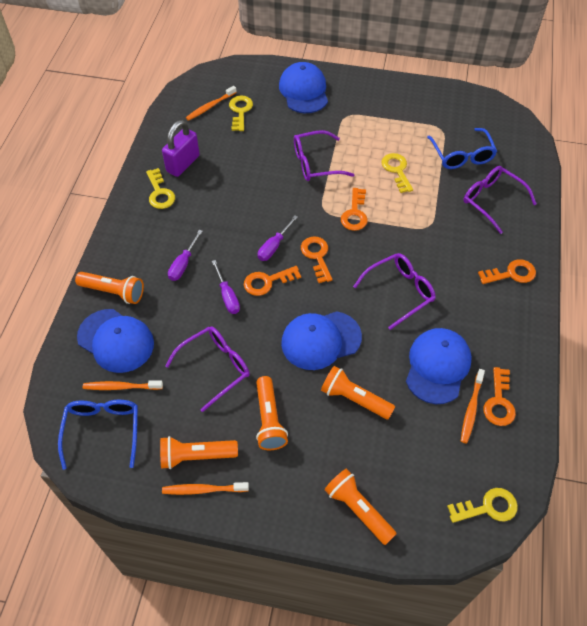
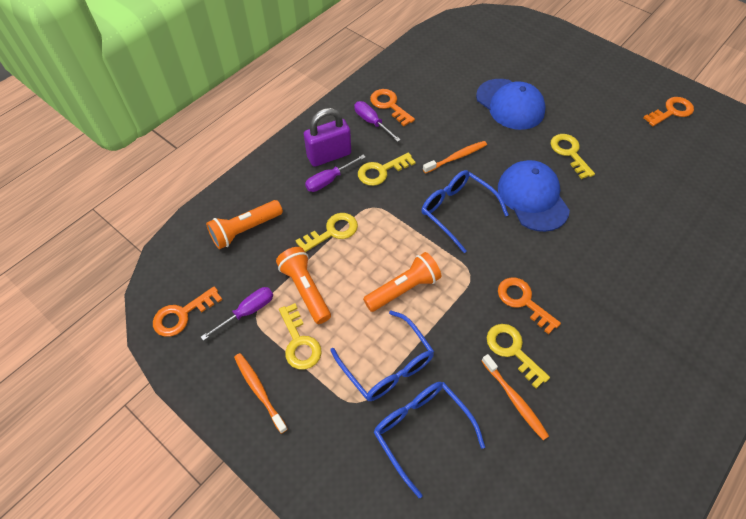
blue cap: [77,309,154,373] [279,62,328,113] [281,311,362,370] [406,328,472,404] = 4 -> [476,79,546,130] [498,160,570,232] = 2
blue glasses: [58,400,138,470] [427,128,497,169] = 2 -> [330,311,434,401] [374,382,485,498] [421,170,509,253] = 3
orange flashlight: [75,272,144,304] [160,436,238,469] [256,376,288,450] [321,366,395,420] [324,469,397,545] = 5 -> [206,200,283,249] [276,247,331,324] [363,252,441,312] = 3
orange key: [244,266,301,296] [301,236,333,283] [341,188,367,231] [478,259,536,284] [483,367,516,426] = 5 -> [153,287,223,337] [370,89,415,126] [498,277,561,334] [643,97,694,126] = 4
orange toothbrush: [83,380,163,390] [162,482,249,495] [186,86,237,121] [461,369,485,444] = 4 -> [234,353,288,434] [423,141,487,174] [482,354,549,440] = 3
purple glasses: [165,326,250,412] [294,130,354,181] [353,253,436,330] [463,166,537,234] = 4 -> none = 0
yellow key: [146,168,175,209] [229,96,253,131] [381,153,413,193] [447,488,518,523] = 4 -> [279,303,322,370] [295,213,358,252] [358,153,416,186] [487,324,550,388] [550,134,595,179] = 5

